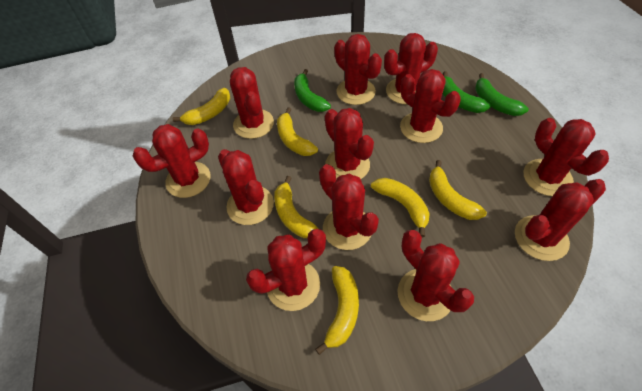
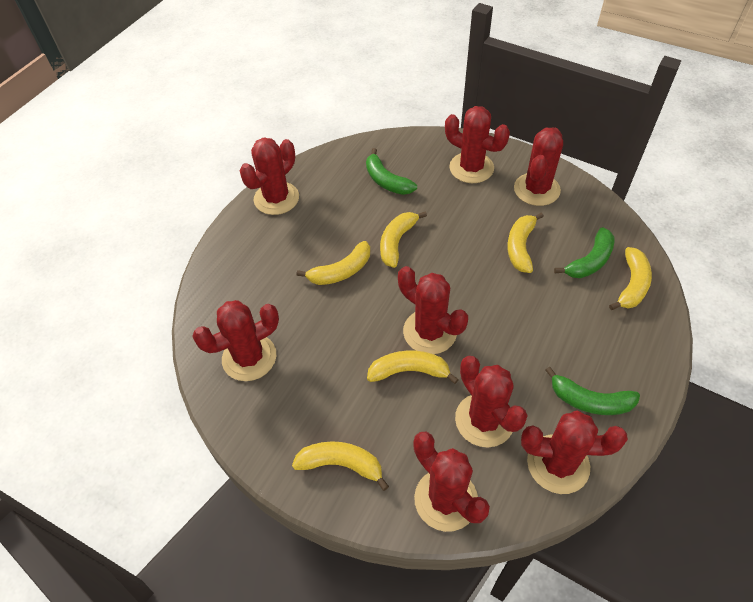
red cactus: [133,124,211,198] [218,149,274,225] [230,67,274,139] [246,229,326,311] [319,164,379,250] [325,108,374,179] [334,34,382,105] [384,33,438,105] [397,230,474,321] [400,69,461,143] [515,179,606,261] [523,118,609,196] = 12 -> [192,300,279,381] [239,138,299,215] [398,266,468,354] [413,432,490,532] [445,106,510,183] [455,356,528,447] [514,128,563,206] [521,410,628,494] = 8

